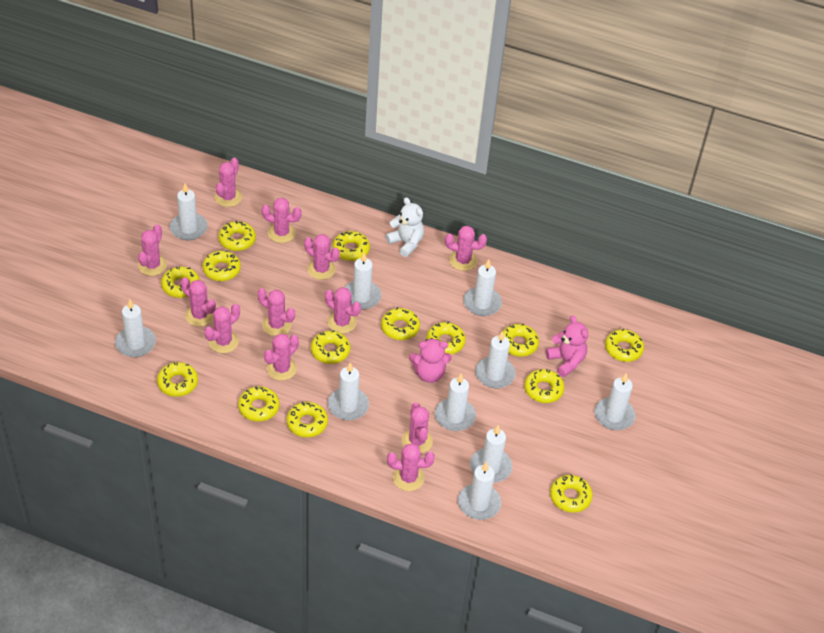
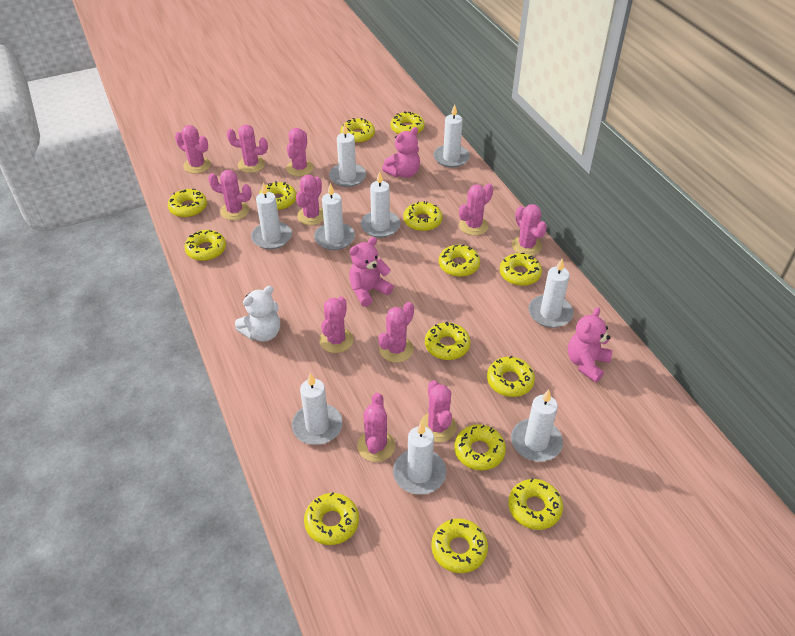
pink cactus: [138,224,167,276] [181,277,216,327] [204,303,240,353] [215,158,242,207] [258,288,295,336] [261,198,301,243] [264,333,299,381] [304,234,340,280] [325,287,361,334] [387,443,435,491] [402,402,433,453] [445,226,487,271] = 12 -> [175,125,211,174] [208,170,252,220] [227,124,268,173] [286,128,314,176] [296,175,324,225] [319,297,353,353] [357,393,395,462] [378,302,414,362] [420,380,457,442] [459,183,493,235] [512,204,547,256] = 11
pink teddy bear: [409,338,452,383] [546,315,588,377] = 2 -> [349,237,394,307] [382,127,420,178] [568,307,612,382] = 3
white candle: [115,299,156,357] [170,183,208,240] [328,362,369,420] [345,253,381,310] [435,374,476,431] [458,462,501,520] [463,259,502,316] [470,425,512,483] [475,331,516,388] [595,373,636,430] = 10 -> [251,183,292,249] [292,373,343,445] [314,183,355,250] [329,123,366,187] [361,171,401,238] [393,422,446,495] [433,104,470,168] [511,390,563,462] [529,259,574,328] = 9

